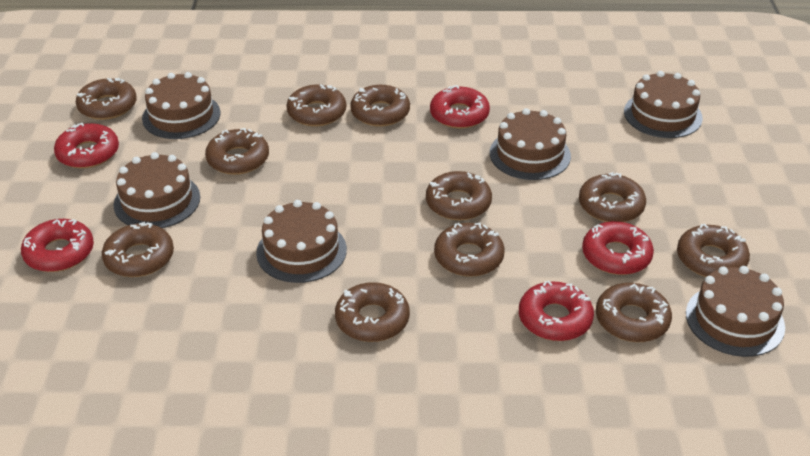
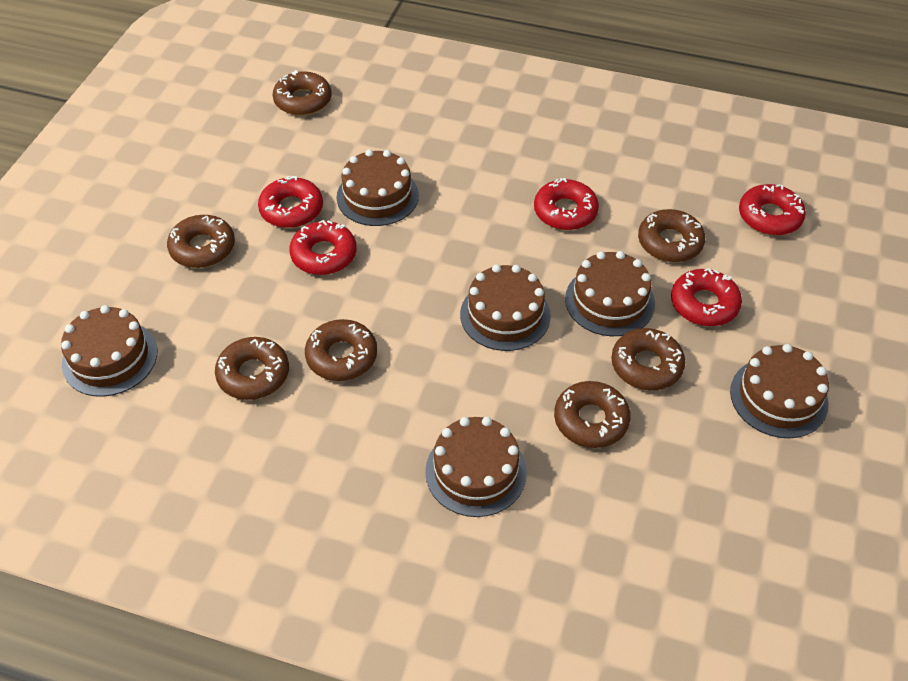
brown donut: [76,78,137,120] [102,222,174,277] [205,128,269,175] [286,84,346,126] [335,282,410,342] [350,85,410,127] [426,171,492,220] [434,223,505,277] [579,172,646,222] [596,283,672,342] [677,224,750,277] = 11 -> [167,215,235,268] [215,337,289,400] [273,70,332,116] [305,319,377,381] [554,381,631,448] [611,328,685,390] [638,209,705,262] = 7

